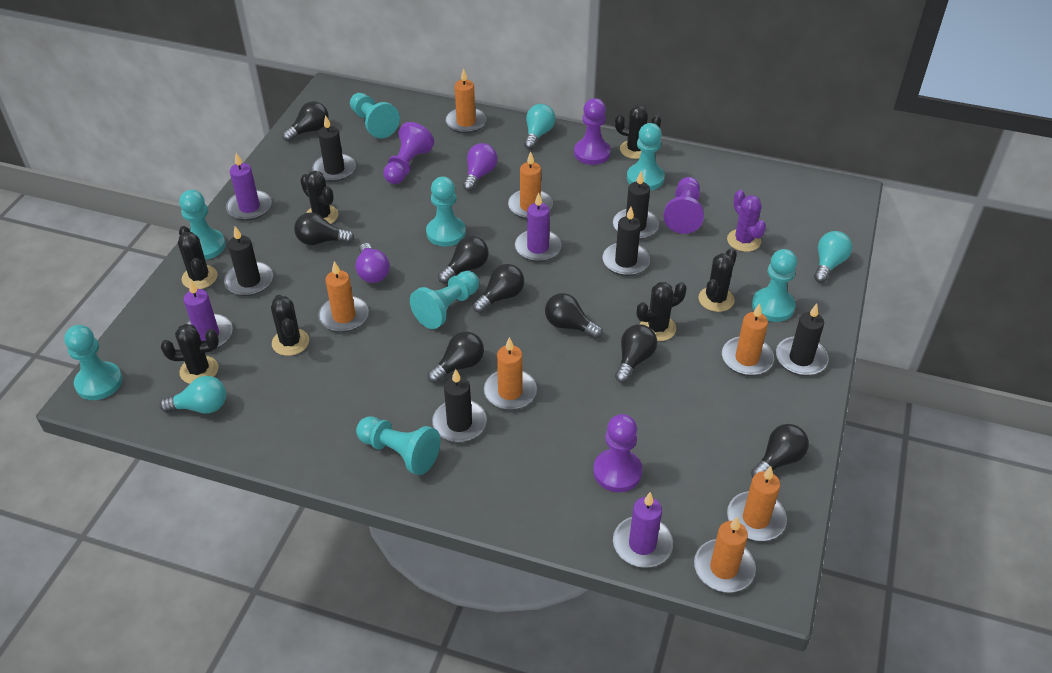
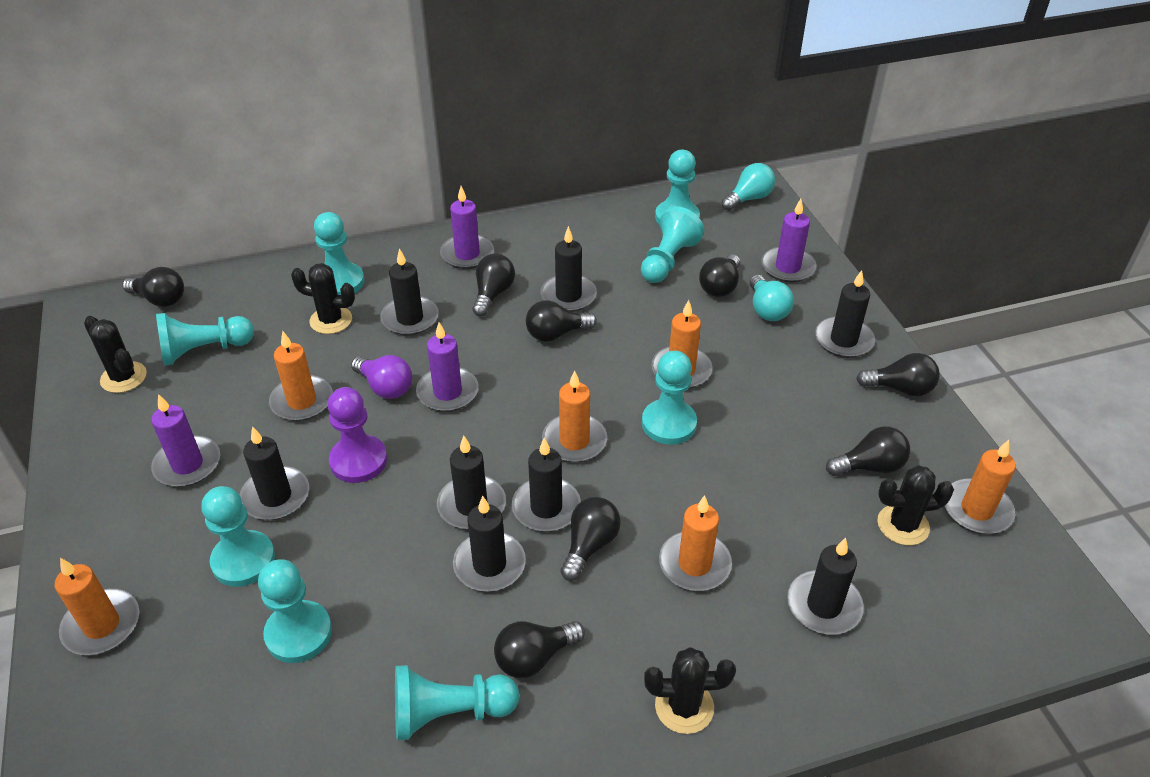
black cactus: [161,324,219,384] [178,226,217,289] [271,295,309,356] [300,171,338,224] [615,106,661,159] [637,282,687,341] [699,248,737,312] = 7 -> [84,316,147,393] [291,263,355,334] [644,647,736,734] [877,465,954,545] = 4
black candle: [224,226,273,296] [312,115,356,182] [432,369,487,442] [602,207,650,276] [613,172,659,240] [776,304,829,376] = 6 -> [239,426,309,520] [380,248,439,335] [437,436,506,530] [453,496,526,591] [512,438,581,532] [541,226,597,312] [787,538,864,635] [815,270,875,358] = 8
orange candle: [318,261,369,332] [445,68,487,133] [484,337,537,410] [508,151,553,219] [694,516,756,592] [722,303,774,376] [727,466,787,541] = 7 -> [55,558,139,655] [269,331,333,421] [542,371,607,463] [651,300,713,389] [659,495,732,591] [945,440,1016,534] = 6
purple cactus: [727,190,766,252] = 1 -> none = 0
purple light bulb: [355,243,390,283] [463,143,497,191] = 2 -> [351,355,412,399] = 1
purple pawn: [383,122,434,184] [574,98,611,165] [593,414,642,492] [663,177,704,234] = 4 -> [328,387,387,483] = 1
turquoise light bulb: [159,376,226,414] [524,104,555,149] [814,231,852,283] = 3 -> [722,163,775,211] [749,275,794,321] = 2

